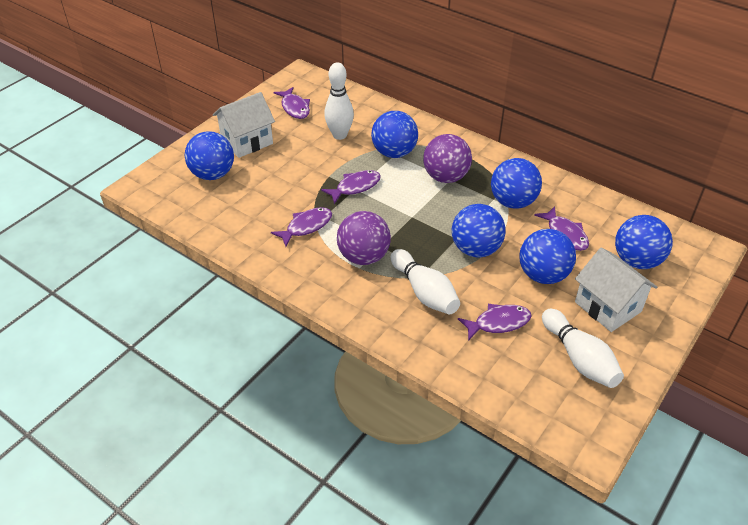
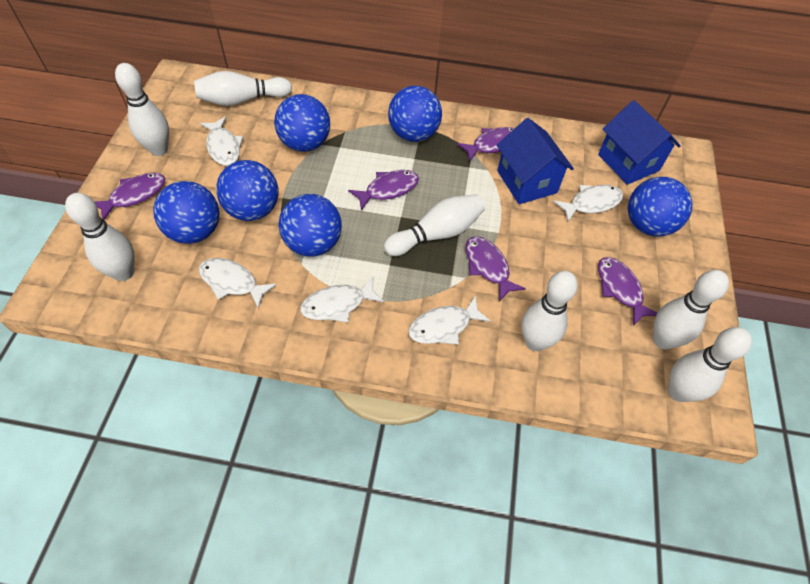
blue house: none = 0 -> [497,118,574,204] [598,100,681,185] = 2
purple ball: [337,211,391,265] [423,134,472,183] = 2 -> none = 0
white bowling pin: [324,62,354,140] [391,249,460,314] [542,309,624,388] = 3 -> [65,193,135,281] [115,63,169,156] [194,71,292,106] [384,194,485,256] [521,271,578,351] [653,270,729,350] [668,327,752,402] = 7
white fish: none = 0 -> [199,258,277,309] [200,116,243,166] [300,277,384,322] [408,295,491,345] [553,185,623,222] = 5
white house: [213,92,275,158] [575,248,657,332] = 2 -> none = 0

